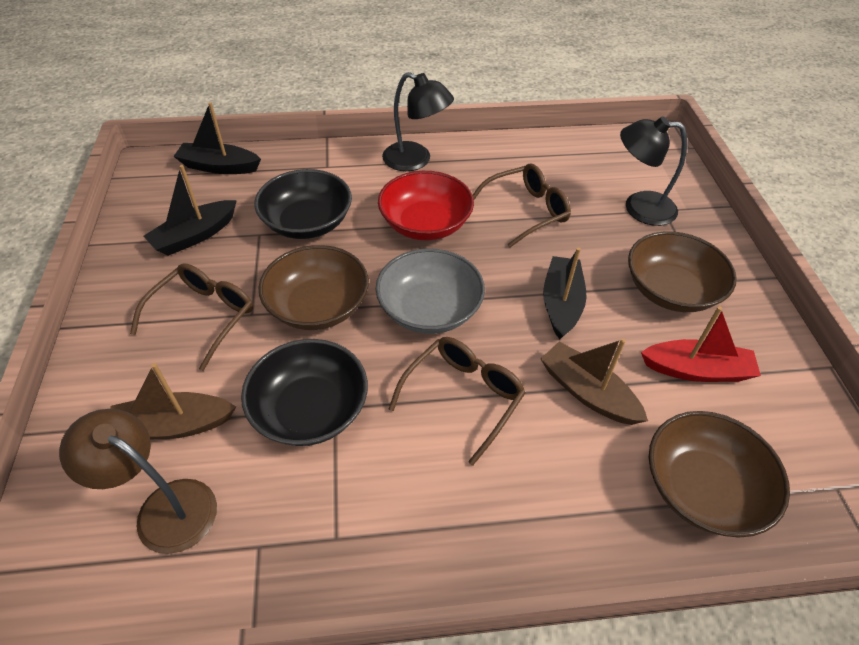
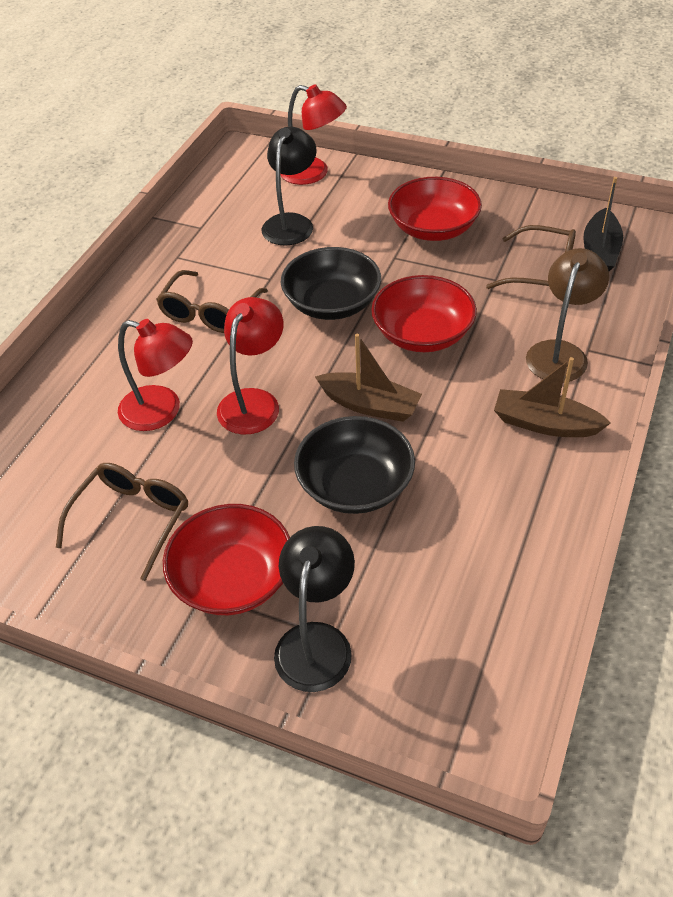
black boat: [144,165,237,256] [173,102,261,174] [543,247,587,339] = 3 -> [584,177,623,271] = 1
brown bowl: [259,245,369,330] [628,231,737,312] [649,411,790,538] = 3 -> none = 0
grey bowl: [376,248,485,334] = 1 -> none = 0
red boat: [641,306,761,382] = 1 -> none = 0
red bowl: [378,171,474,240] = 1 -> [163,504,290,615] [371,275,477,352] [388,177,482,241] = 3
red lamp: none = 0 -> [118,319,193,431] [217,297,284,435] [281,84,347,185] = 3

